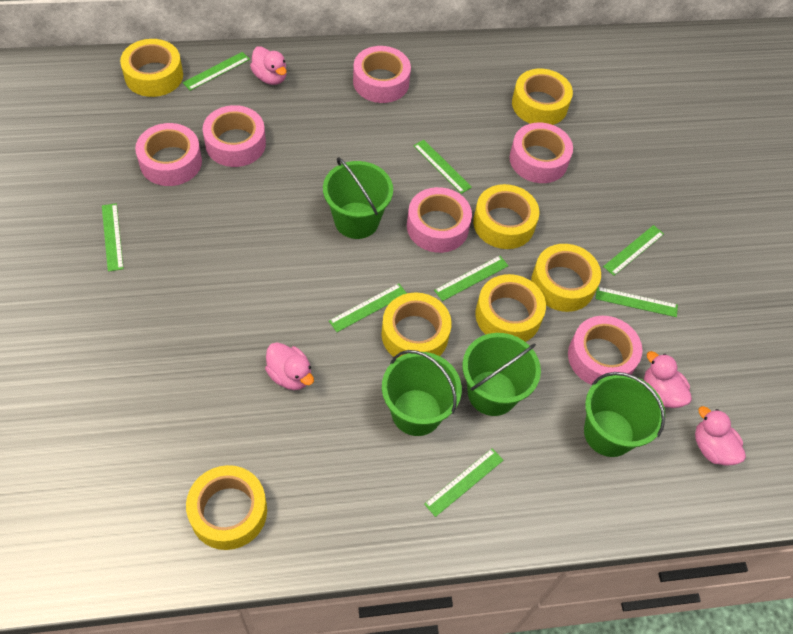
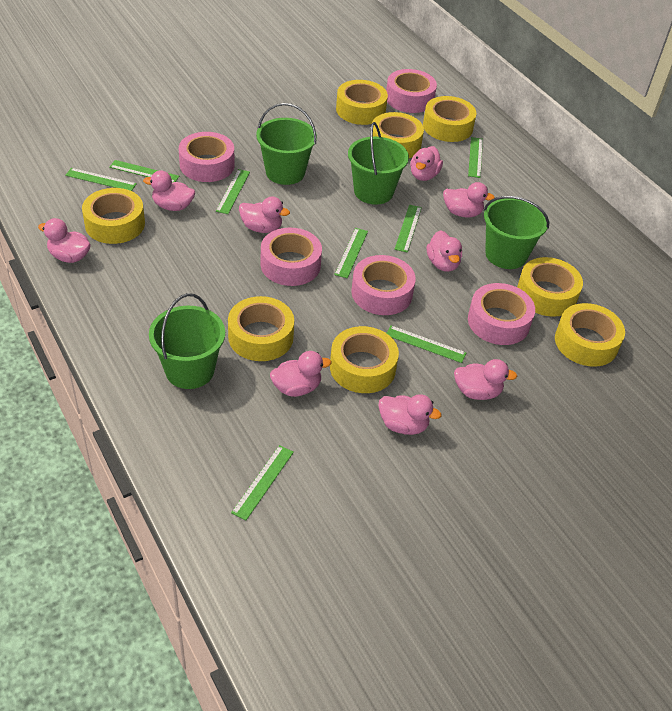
pink duck: [250,46,287,85] [265,342,314,390] [644,351,692,408] [695,406,746,466] = 4 -> [38,218,91,263] [143,170,195,211] [239,197,290,233] [270,351,332,397] [378,394,441,435] [410,146,443,181] [427,230,462,272] [443,182,495,217] [454,359,517,400] = 9
pink tape: [135,123,202,186] [203,105,266,167] [353,46,411,103] [407,187,472,253] [510,123,573,183] [568,316,642,385] = 6 -> [179,132,235,182] [260,228,322,286] [351,255,416,315] [386,69,437,113] [468,283,535,345] = 5
yellow tape: [120,39,183,97] [186,465,267,550] [382,293,452,358] [473,184,539,249] [475,274,546,342] [512,69,573,125] [531,244,601,312] = 7 -> [82,188,145,244] [228,296,294,361] [330,326,399,393] [336,80,388,125] [372,112,424,158] [423,96,476,142] [517,257,583,317] [555,303,625,367] = 8

